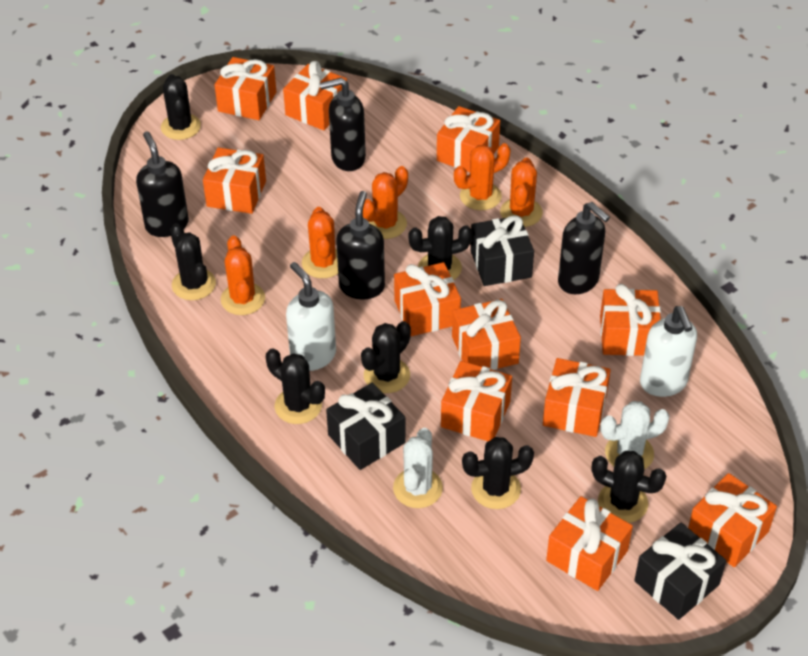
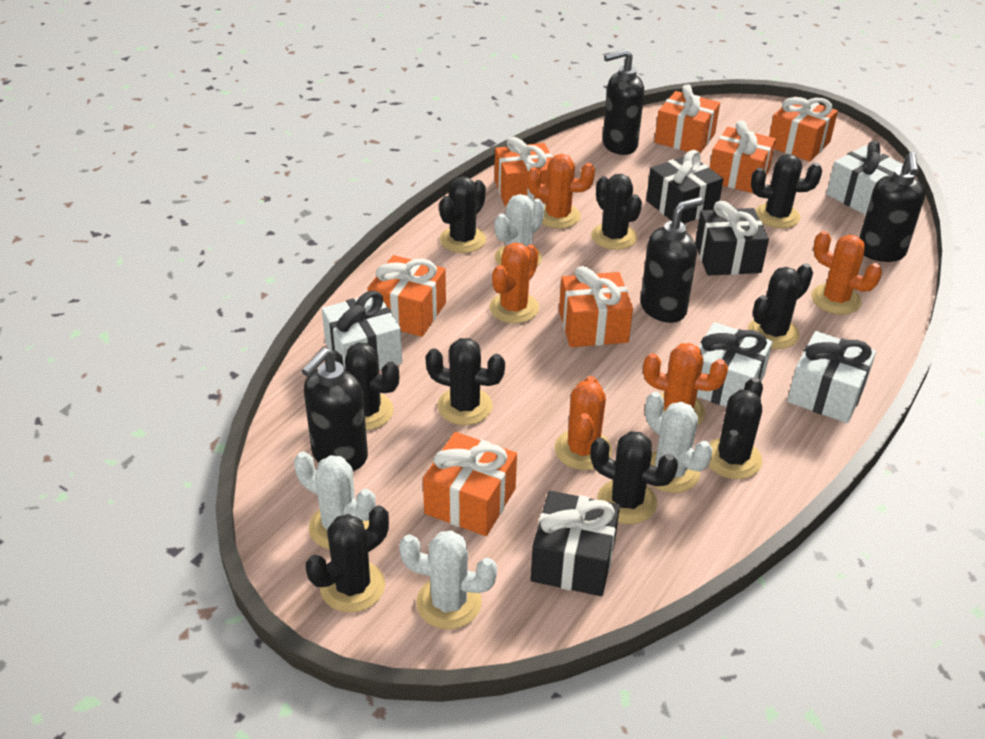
black cactus: [161,74,201,140] [170,223,216,300] [266,348,325,424] [361,321,411,393] [408,216,472,280] [462,437,534,509] [592,451,666,523] = 7 -> [306,505,389,613] [332,343,399,430] [425,338,505,425] [439,176,486,253] [590,431,678,524] [591,174,642,250] [708,377,763,479] [748,263,813,349] [751,154,822,228] = 9
orange gift: [203,148,266,214] [215,57,276,120] [283,61,347,130] [394,262,461,337] [437,106,500,172] [441,361,512,441] [452,299,521,370] [543,358,611,437] [546,496,633,591] [600,284,661,356] [688,473,777,567] = 11 -> [367,255,446,337] [423,432,517,536] [494,137,553,207] [559,266,633,347] [654,85,720,153] [710,120,776,194] [769,96,838,162] = 7
white cactus: [393,428,443,508] [600,401,670,469] = 2 -> [294,452,376,550] [399,530,497,630] [494,194,545,266] [645,392,713,493] = 4
white gift: none = 0 -> [322,291,402,370] [697,322,772,407] [787,331,876,423] [826,141,903,215] = 4
white soap dispenser: [286,262,336,371] [640,306,697,397] = 2 -> none = 0

